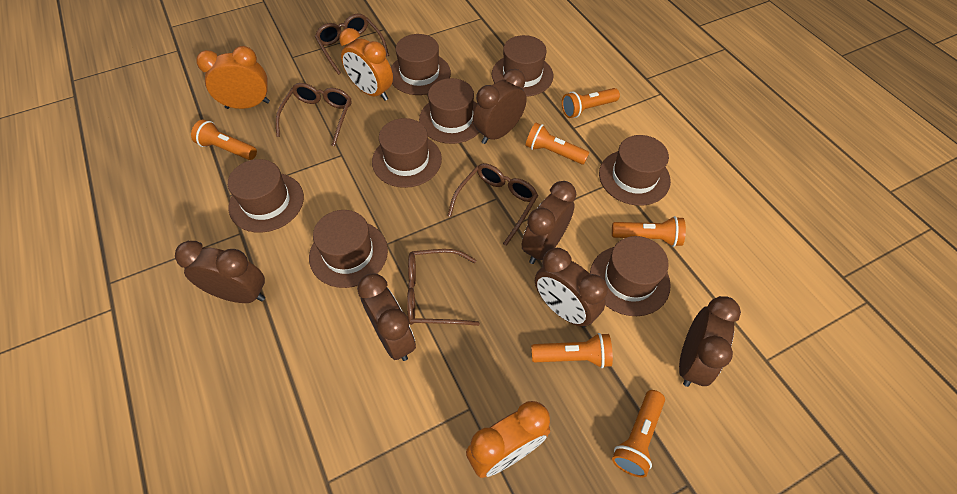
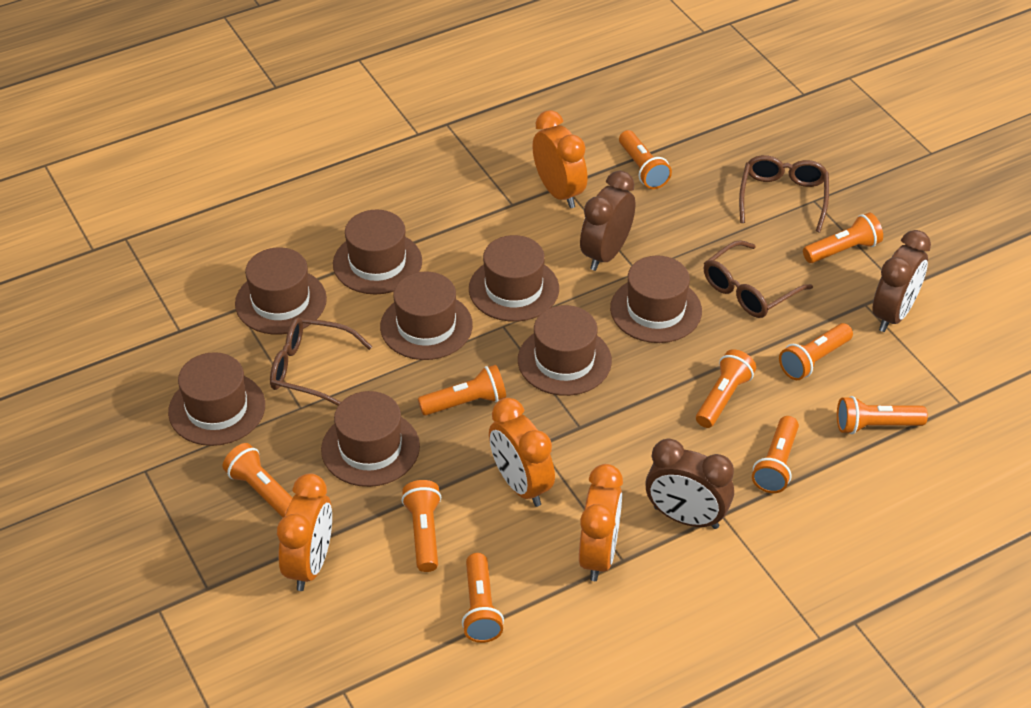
brown clock: [175,241,265,303] [357,273,416,361] [473,69,527,144] [521,181,576,264] [535,248,608,327] [679,296,741,387] = 6 -> [580,171,635,271] [645,438,734,529] [872,230,931,332] = 3
brown glasses: [276,83,351,146] [315,14,389,75] [407,249,480,326] [448,163,538,246] = 4 -> [270,317,372,406] [704,240,813,318] [739,155,829,233] = 3
orange clock: [196,46,270,109] [339,28,393,101] [466,401,550,478] = 3 -> [277,473,332,591] [489,398,555,507] [532,110,588,208] [579,464,623,581] = 4
orange flashlight: [191,120,257,160] [525,123,589,164] [531,333,613,368] [562,88,620,118] [612,216,686,247] [612,390,665,478] = 6 -> [223,443,293,518] [401,480,441,572] [418,365,506,415] [462,553,504,643] [619,130,672,189] [696,349,756,428] [752,416,799,493] [779,323,853,380] [803,213,883,263] [837,396,928,434] = 10

